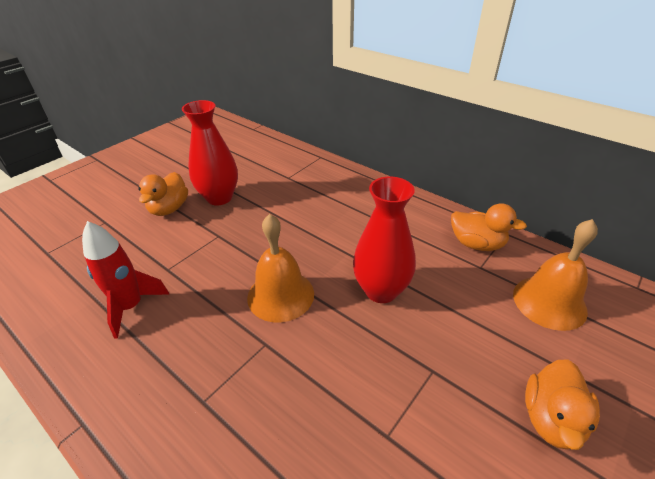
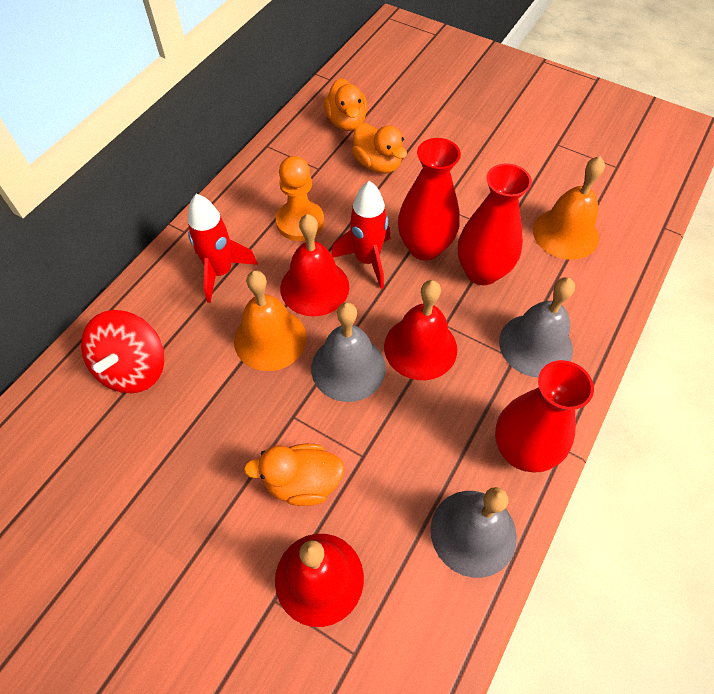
grey bell: none = 0 -> [311,302,386,402] [431,487,517,578] [499,277,575,378] = 3
orange pawn: none = 0 -> [276,156,324,241] = 1
red bell: none = 0 -> [275,534,364,627] [280,214,349,316] [384,280,457,380] = 3
red rocket: [82,221,170,339] = 1 -> [188,194,258,303] [332,181,390,289] = 2
red spinning top: none = 0 -> [81,310,165,393] = 1
red vase: [182,100,238,205] [353,177,416,303] = 2 -> [398,138,461,260] [458,163,532,285] [495,360,594,472] = 3

